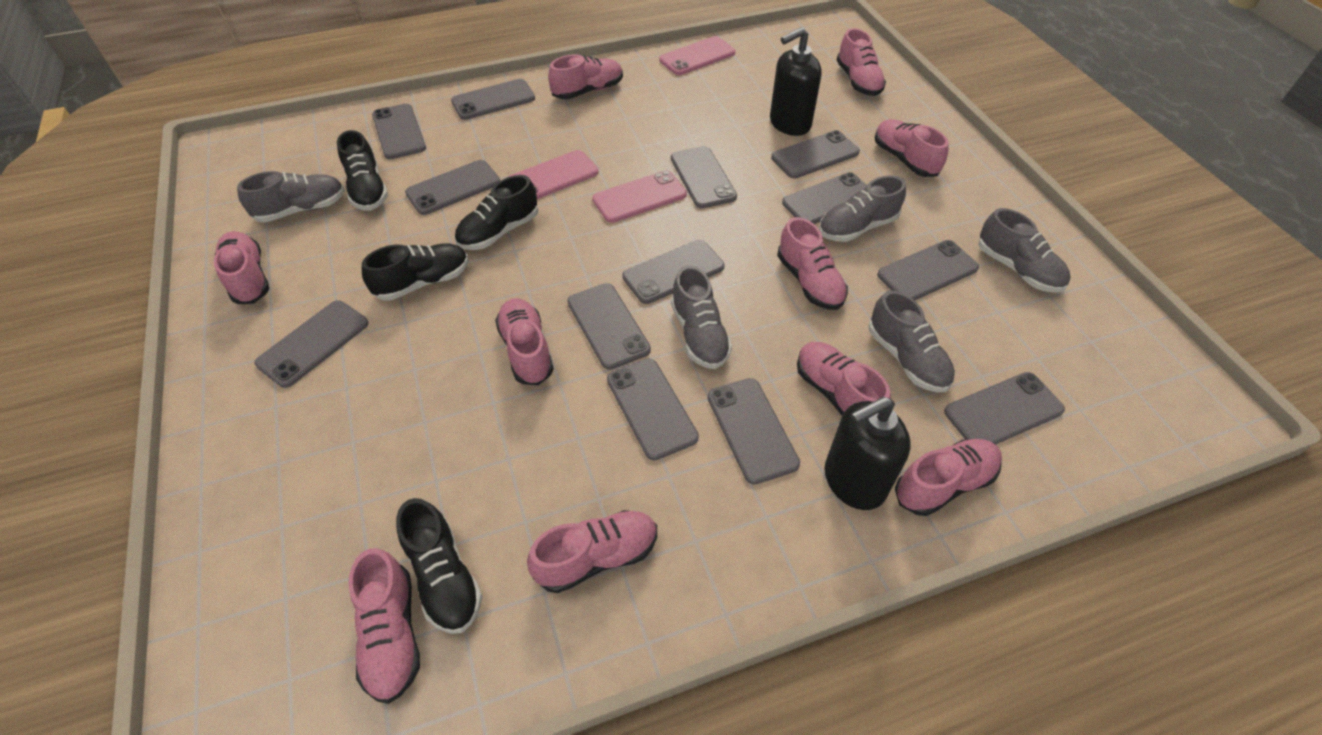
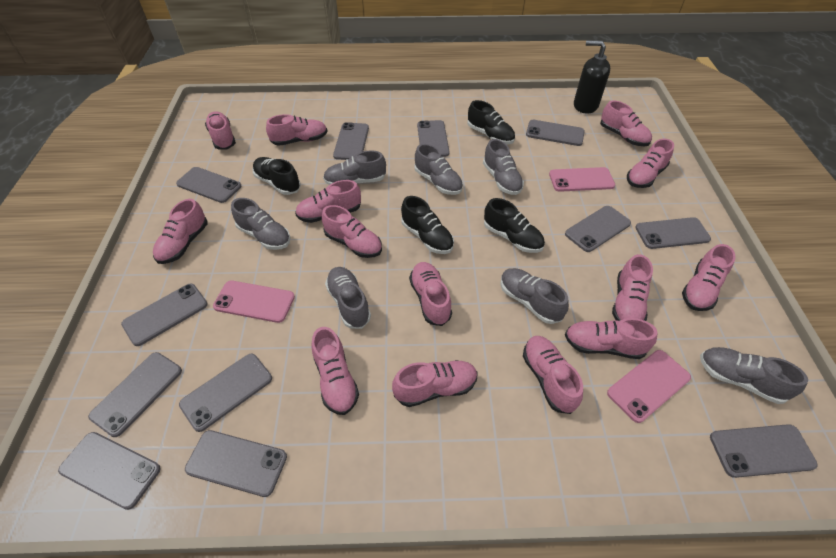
black soap dispenser: [770,27,821,136] [824,397,911,510] = 2 -> [574,40,610,113] = 1
grey phone: [255,300,369,388] [372,104,426,159] [405,160,500,215] [451,79,535,120] [567,283,651,370] [607,359,699,460] [622,240,724,304] [671,146,737,209] [707,378,800,484] [771,130,860,178] [782,172,867,224] [877,240,979,300] [944,372,1065,445] = 13 -> [58,432,161,510] [88,352,182,437] [121,284,208,346] [176,167,241,203] [179,353,272,432] [185,430,287,497] [333,122,369,160] [417,120,450,157] [526,120,584,146] [565,206,631,252] [635,217,711,249] [710,424,818,478] = 12
grey shoe: [237,171,345,223] [671,266,732,369] [818,175,906,242] [869,291,955,392] [978,208,1071,293] = 5 -> [231,198,290,250] [323,150,386,185] [325,267,371,329] [414,144,463,195] [483,139,524,195] [500,268,569,324] [700,347,808,404] = 7
pink shoe: [214,231,270,304] [348,548,420,704] [495,298,554,385] [527,510,657,593] [548,55,623,99] [777,217,848,310] [797,342,891,416] [836,28,886,96] [874,119,949,177] [895,439,1002,516] = 10 -> [153,199,208,264] [205,111,236,150] [266,114,327,146] [295,180,361,223] [311,327,359,415] [322,205,382,258] [392,360,478,407] [409,262,452,326] [523,336,583,414] [565,318,657,359] [600,100,652,146] [612,254,653,321] [627,139,674,188] [682,244,736,311] = 14

